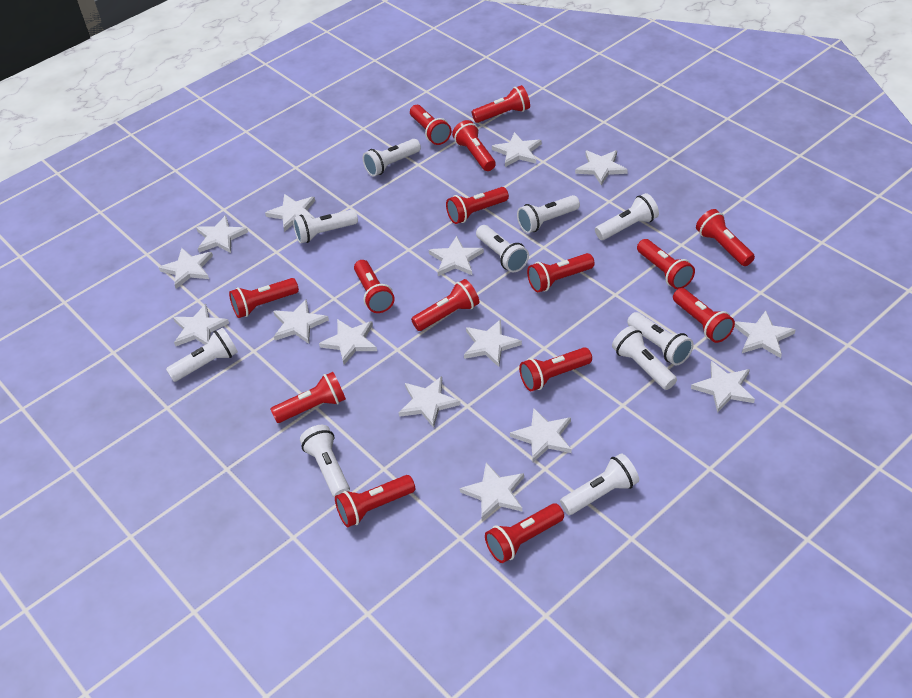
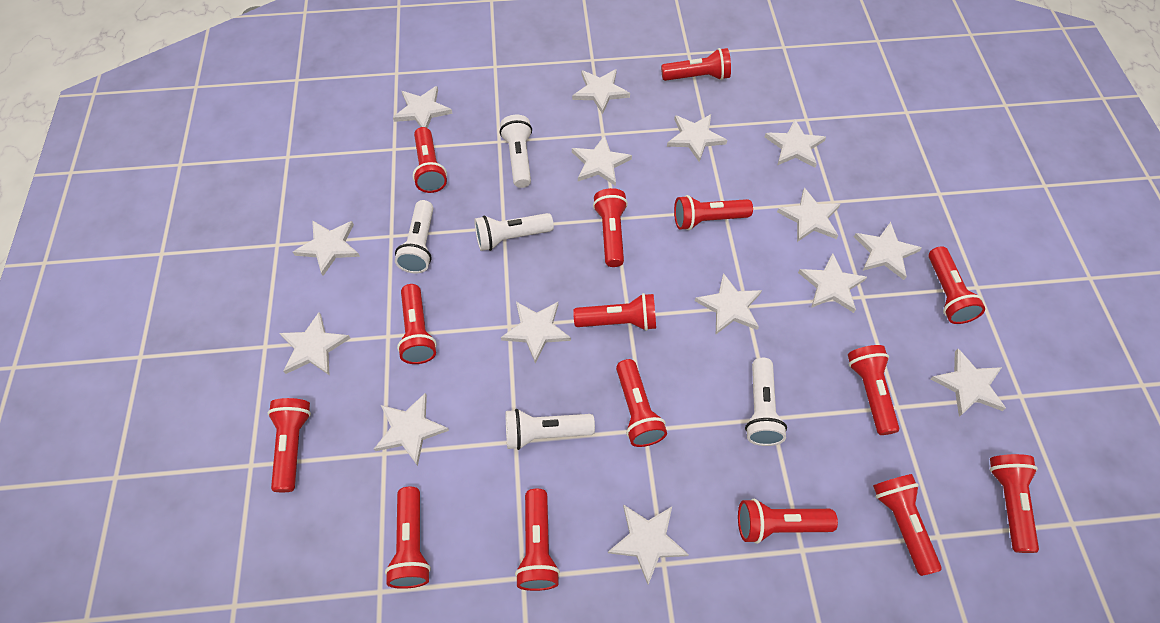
white flashlight: [166,327,238,382] [293,209,358,244] [300,425,350,498] [363,139,421,177] [476,225,529,272] [517,195,580,233] [560,453,639,515] [595,193,659,240] [612,326,677,390] [627,312,694,365] = 10 -> [395,200,433,274] [474,213,554,251] [500,115,532,188] [506,409,595,450] [745,358,787,446] = 5

